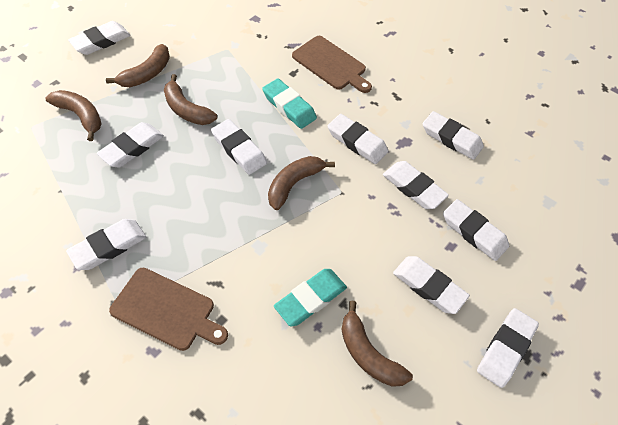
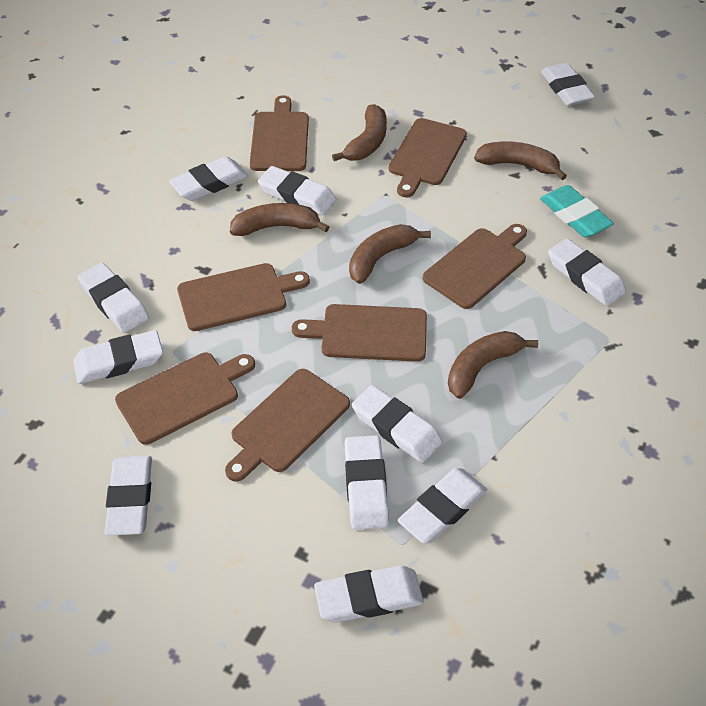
brown cutting board: [109,267,228,351] [292,36,372,93] = 2 -> [115,353,255,444] [177,263,310,331] [225,369,350,482] [250,95,309,171] [292,304,427,362] [389,118,467,198] [423,224,527,309] = 7
turquoise eraser: [262,79,317,129] [274,269,347,326] = 2 -> [540,185,614,237] = 1
white eraser: [66,219,146,270] [68,21,131,55] [97,122,164,168] [211,119,267,175] [328,114,388,164] [383,161,449,209] [393,256,470,314] [423,111,484,160] [443,199,509,261] [477,308,539,388] = 10 -> [73,330,163,384] [78,263,149,333] [105,456,152,536] [169,157,248,201] [258,166,336,215] [314,566,424,622] [344,435,389,530] [352,385,442,463] [398,468,487,544] [541,63,595,106] [548,238,626,306] = 11

